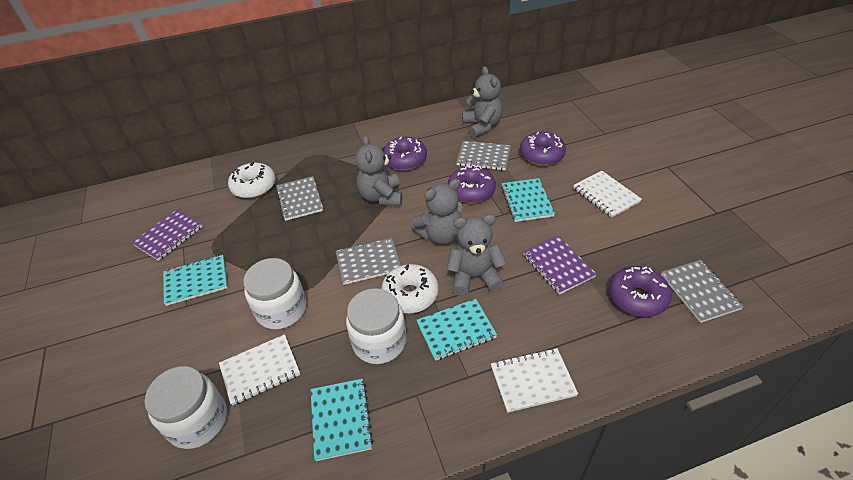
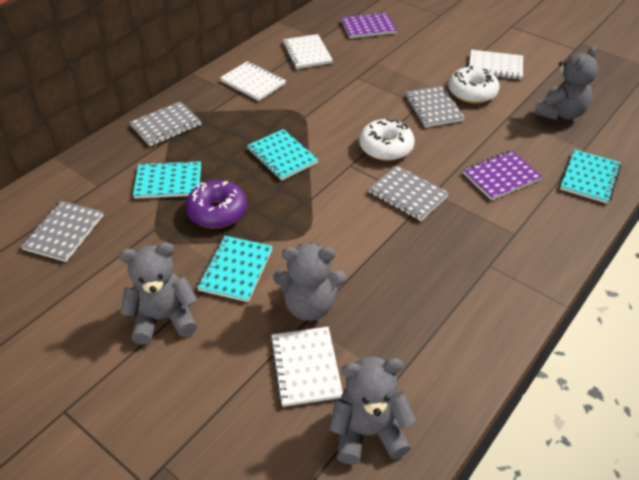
purple donut: [384,137,427,170] [448,165,496,203] [520,132,566,166] [609,266,672,317] = 4 -> [185,180,247,228] = 1
white jar: [144,366,227,449] [243,258,306,330] [346,288,407,364] = 3 -> none = 0
white notebook: [219,334,300,406] [491,348,578,413] [573,171,642,218] = 3 -> [220,61,286,101] [270,327,343,407] [283,34,333,69] [469,50,523,79] = 4

